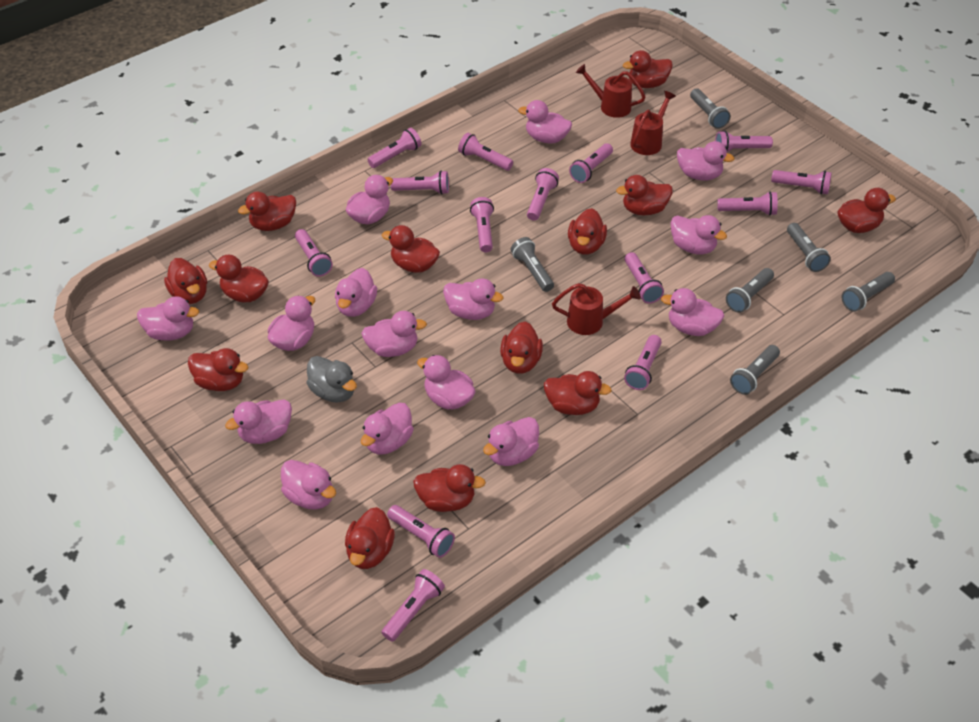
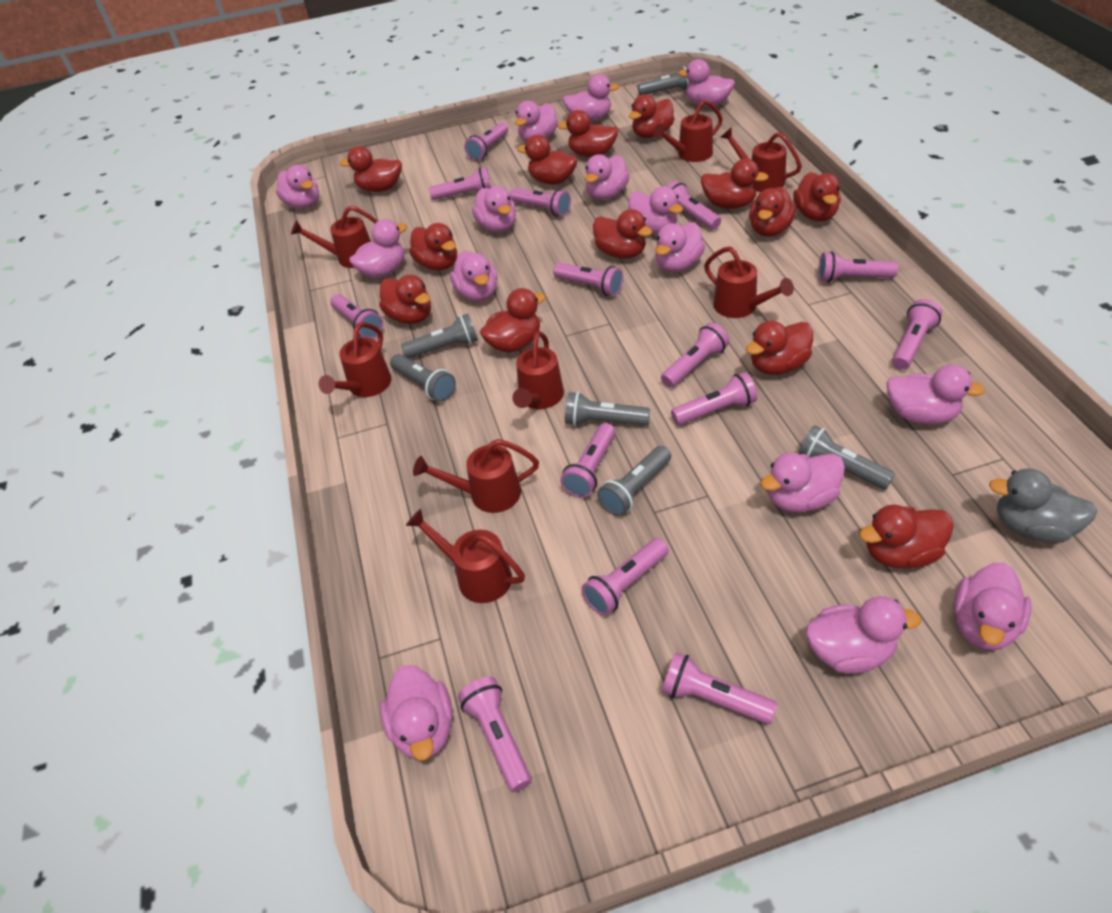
red watering can: [552,283,641,335] [576,64,645,118] [630,91,676,155] = 3 -> [291,206,378,268] [319,322,392,397] [406,509,525,603] [413,439,539,513] [512,331,564,409] [653,100,723,162] [704,246,794,318] [720,127,802,192] = 8

